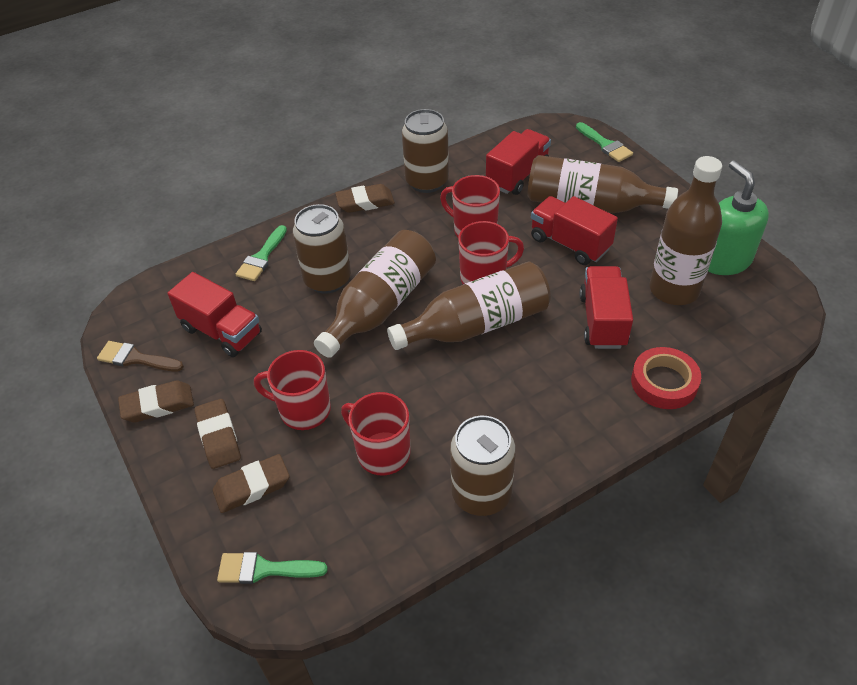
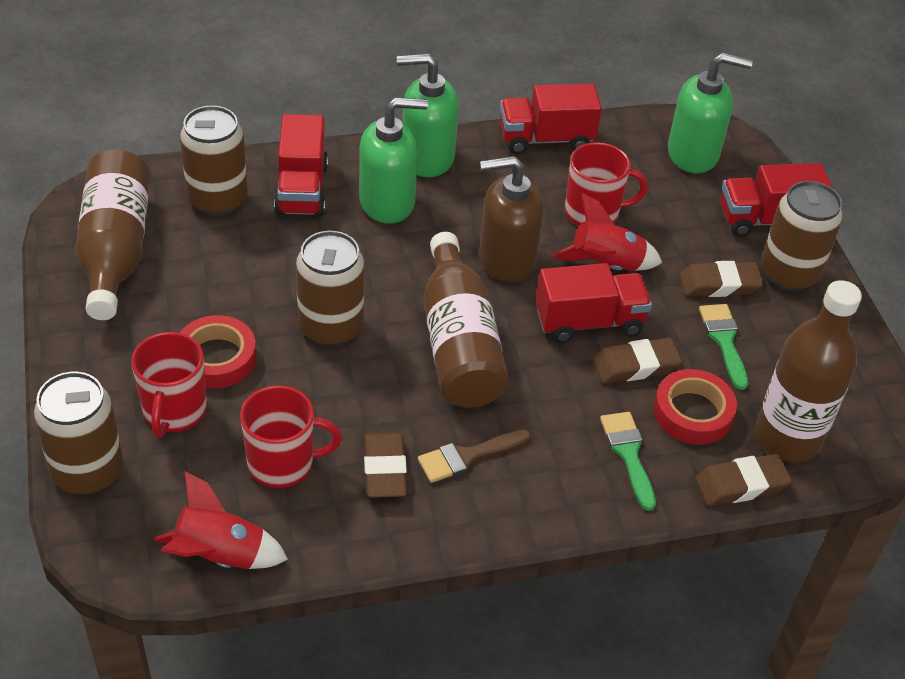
brown bottle: [314,230,436,358] [387,261,551,350] [527,155,678,213] [649,156,722,305] = 4 -> [75,150,150,320] [423,232,509,408] [755,280,862,463] = 3
brown can: [293,204,351,294] [402,109,449,193] [450,416,516,516] = 3 -> [34,372,123,495] [180,105,248,217] [296,231,365,347] [761,181,843,291] = 4
brown soap dispenser: none = 0 -> [479,156,544,283] = 1
green brush: [217,552,328,584] [236,225,287,281] [576,122,633,162] = 3 -> [600,412,656,511] [699,304,748,390] = 2
green soap dispenser: [708,161,769,275] = 1 -> [359,97,428,224] [397,53,459,177] [668,53,753,173] = 3
red mug: [254,350,331,430] [341,392,411,476] [440,175,500,237] [458,221,524,284] = 4 -> [131,332,207,437] [240,385,342,488] [565,142,648,226] = 3
red rocket: none = 0 -> [153,471,288,569] [552,193,662,271] = 2
red tape: [631,347,701,409] = 1 -> [180,315,256,388] [653,369,737,444] = 2

